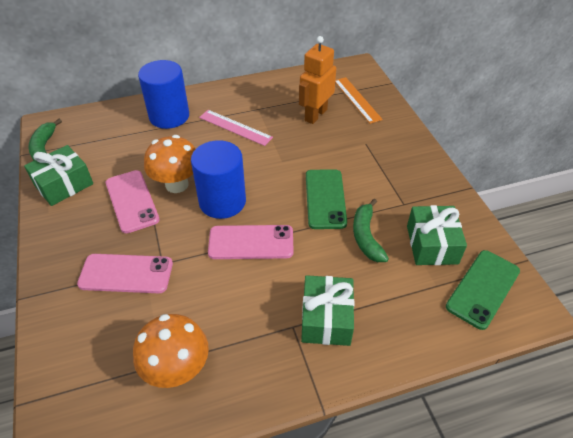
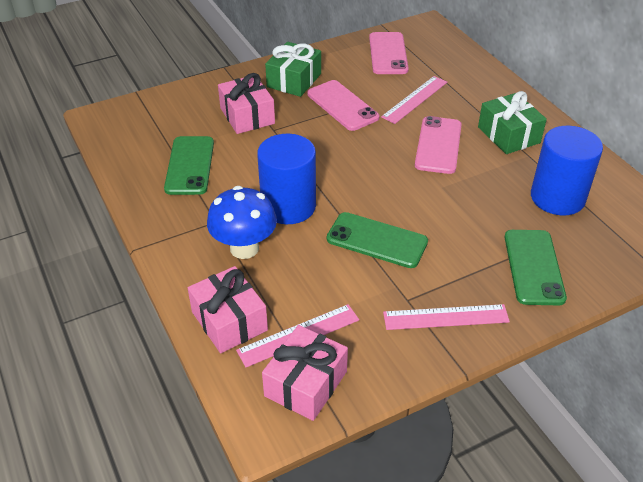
blue mushroom: none = 0 -> [207,186,277,259] = 1
green banana: [28,119,62,161] [353,199,389,262] = 2 -> none = 0
green gift: [24,145,93,206] [301,275,354,346] [407,205,467,265] = 3 -> [265,42,321,97] [478,91,547,154] = 2
green phone: [306,169,347,229] [446,250,520,330] = 2 -> [164,136,214,195] [327,212,428,268] [505,230,567,305] = 3
orange mushroom: [133,314,209,388] [144,135,195,193] = 2 -> none = 0
orange robot: [299,36,337,124] = 1 -> none = 0
orange ruler: [335,77,383,124] = 1 -> none = 0
pink gift: none = 0 -> [188,266,268,353] [218,73,275,134] [262,325,348,421] = 3
pink ruler: [199,110,273,146] = 1 -> [236,304,359,367] [381,76,447,124] [383,304,510,330] = 3

